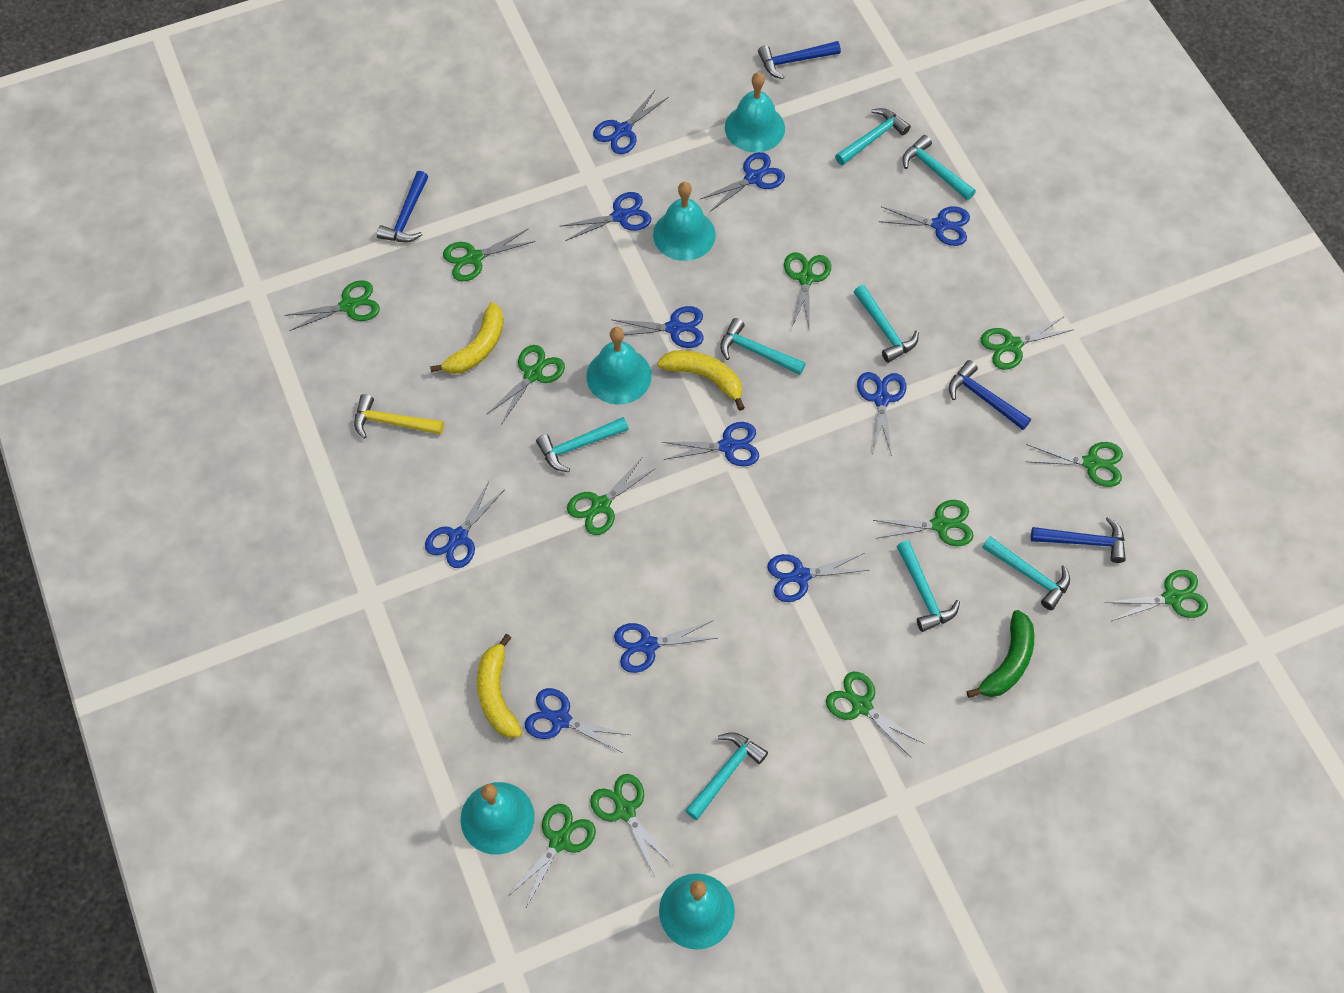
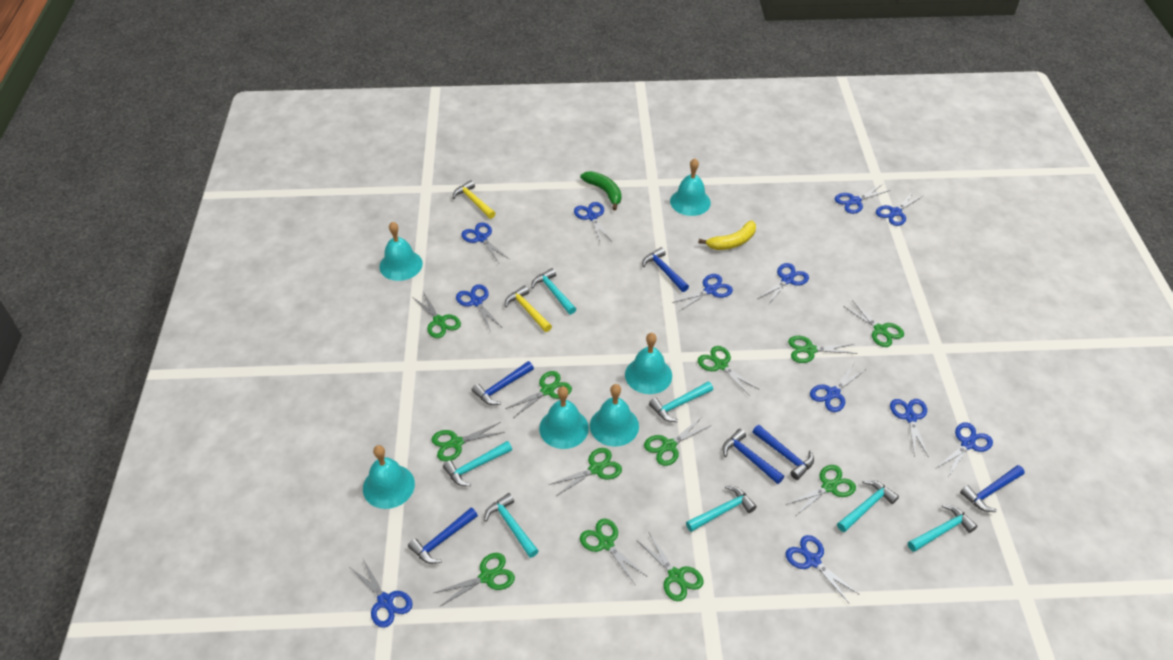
blue hammer: [377,171,428,242] [758,41,841,79] [949,360,1031,430] [1031,517,1126,563] = 4 -> [408,508,478,564] [472,361,534,405] [642,247,689,292] [722,429,784,484] [752,425,814,480] [960,465,1025,512] = 6
blue scissors: [425,482,505,568] [525,688,630,753] [560,192,651,241] [593,89,668,154] [613,306,704,348] [614,621,717,673] [662,422,759,467] [699,152,785,212] [767,553,869,602] [857,372,907,457] [878,206,970,246] = 11 -> [351,557,413,628] [456,284,502,332] [461,222,509,263] [574,202,611,243] [672,274,733,311] [757,263,809,306] [786,535,860,603] [810,364,866,412] [835,184,890,214] [876,191,924,226] [890,399,929,458] [936,422,993,477] = 12
turquoise bell: [461,782,535,854] [586,327,652,405] [653,182,716,261] [659,873,735,950] [725,72,785,152] = 5 -> [363,445,415,509] [379,222,423,281] [539,386,589,449] [590,384,639,447] [625,333,672,394] [670,158,711,216] = 6
turquoise hammer: [536,417,629,472] [685,732,768,820] [720,318,806,375] [835,108,911,165] [854,285,919,363] [897,541,960,632] [902,135,976,200] [982,536,1070,610] = 8 -> [443,441,512,486] [484,493,539,558] [531,268,576,314] [649,382,713,422] [686,485,757,532] [837,480,899,532] [908,504,977,552] = 7
yellow banana: [430,302,504,374] [477,634,522,738] [657,350,745,411] = 3 -> [698,220,756,250] = 1
yellow hammer: [354,394,444,439] = 1 -> [453,180,496,219] [505,285,552,332] = 2

